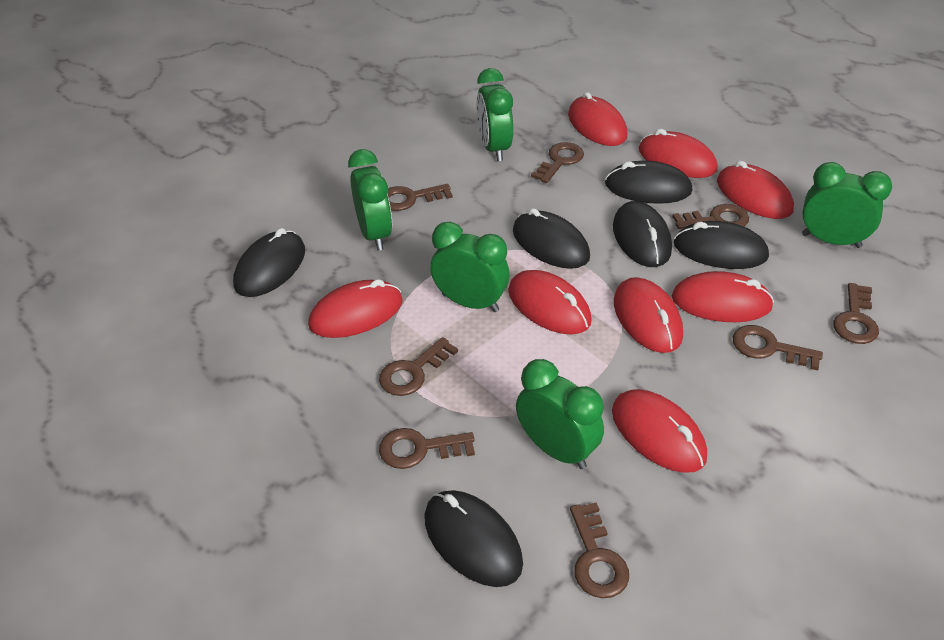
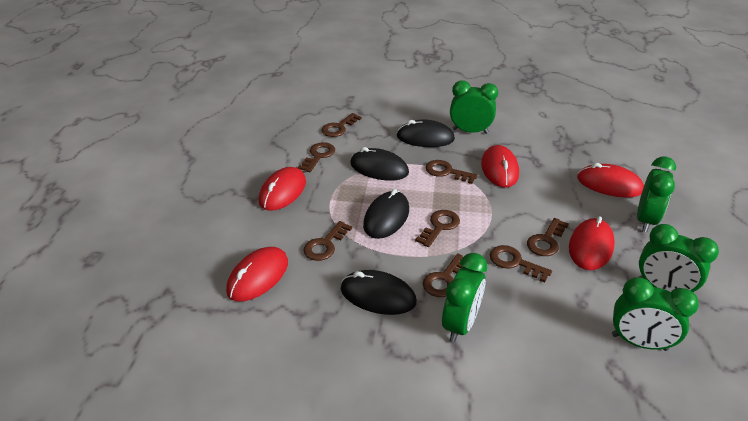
black mouse: [233,228,305,297] [424,490,523,587] [513,208,590,269] [605,161,693,204] [613,201,672,267] [674,221,769,269] = 6 -> [341,270,417,315] [350,147,409,181] [363,189,409,239] [396,120,455,147] = 4
red mouse: [308,279,403,338] [508,270,592,334] [568,92,627,146] [612,389,707,473] [614,277,683,353] [639,129,718,178] [672,271,774,322] [717,161,794,219] = 8 -> [226,247,288,301] [259,167,306,211] [481,145,519,188] [569,216,615,270] [577,163,644,197] = 5

